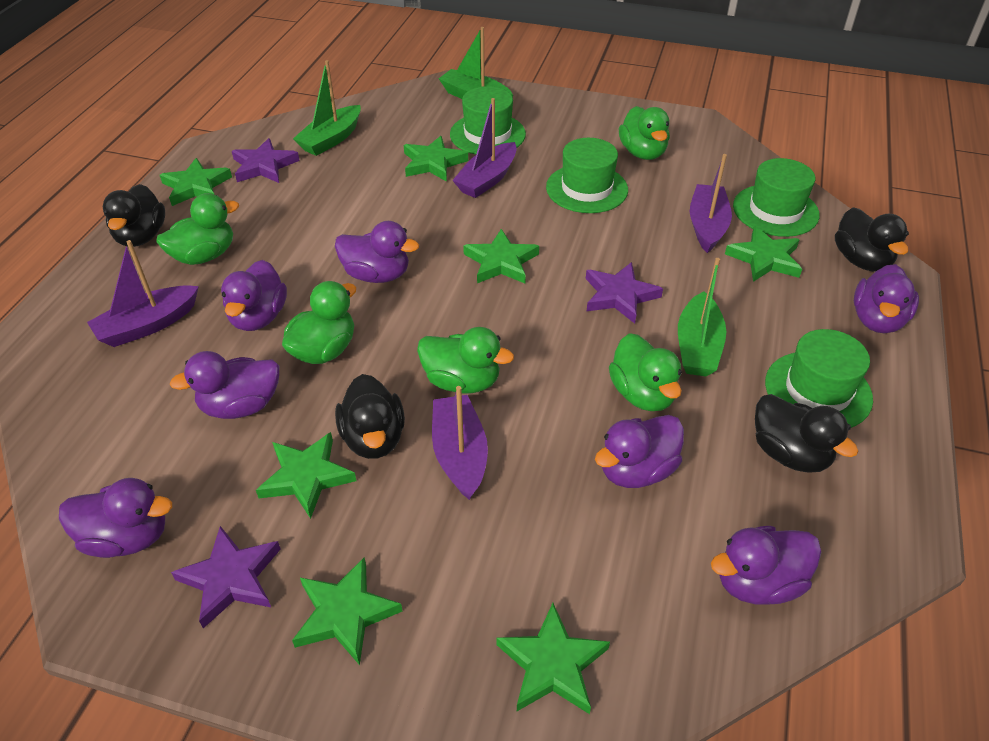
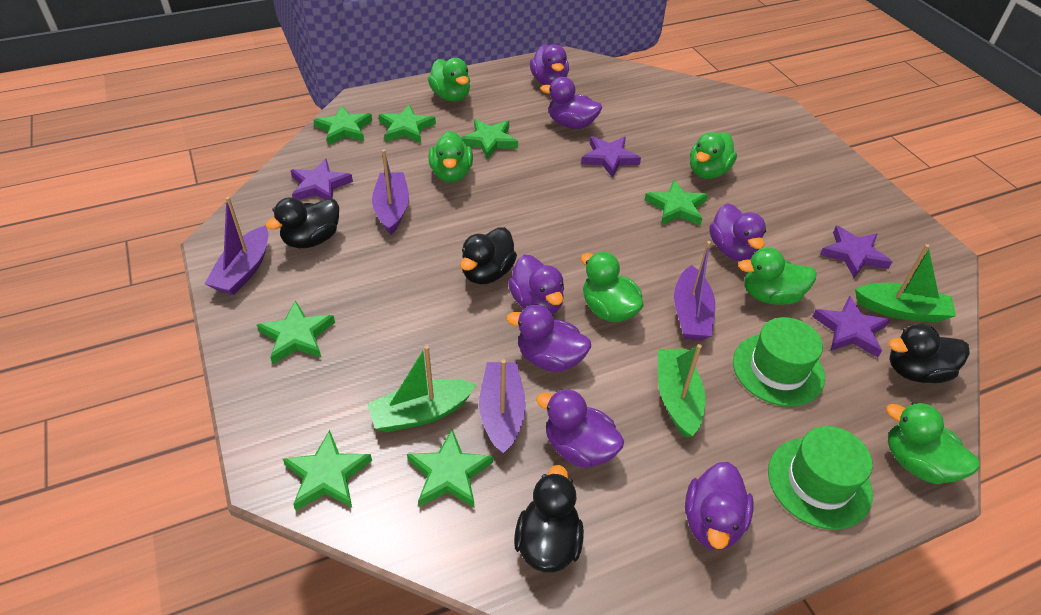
green duck: [157,193,239,265] [282,281,356,364] [417,327,514,393] [609,333,682,411] [619,106,670,160] = 5 -> [428,58,470,101] [428,131,473,182] [581,252,643,322] [690,132,737,179] [738,247,816,305] [886,402,980,484] = 6
green hat: [450,86,526,154] [546,138,628,213] [733,158,820,237] [765,329,873,428] = 4 -> [733,317,825,407] [768,426,873,530] = 2
purple star: [171,526,281,628] [232,138,300,183] [586,262,663,324] = 3 -> [290,159,353,200] [581,136,641,178] [812,296,890,357] [820,226,892,278] = 4

